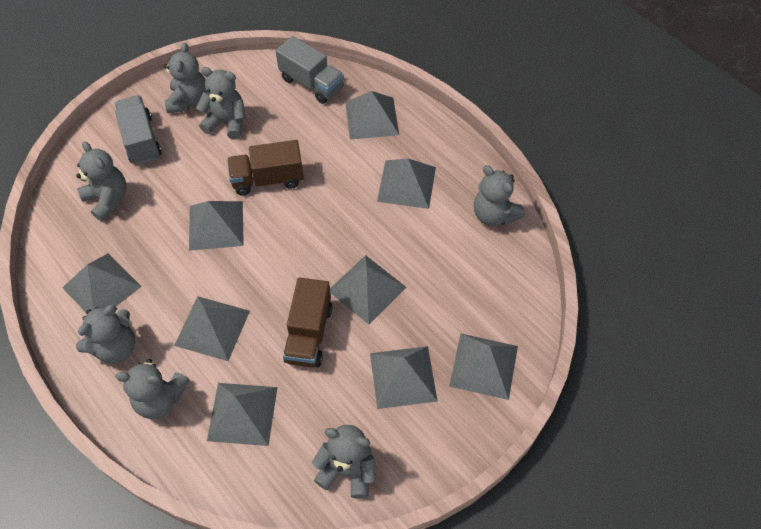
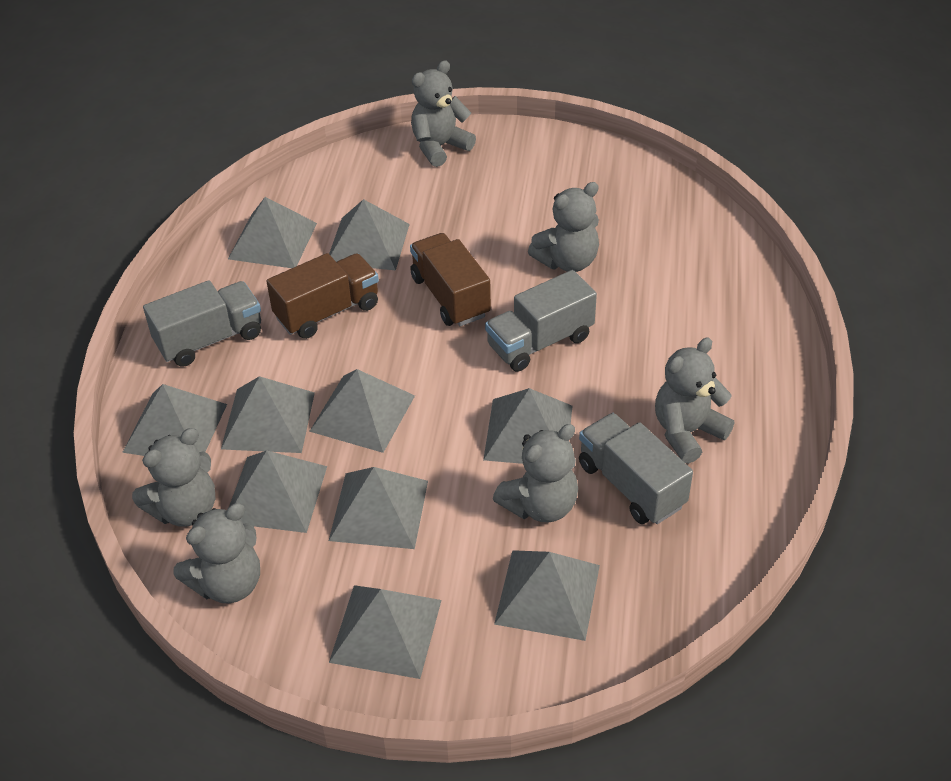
grey pyramid: [62,253,142,312] [174,296,250,361] [189,201,244,251] [207,383,278,446] [330,255,407,325] [345,91,399,140] [370,346,437,409] [377,158,436,209] [449,333,518,400] = 9 -> [122,384,227,456] [221,376,315,453] [228,197,317,268] [229,451,327,533] [309,369,415,453] [329,199,410,270] [329,467,428,549] [329,585,442,679] [483,388,572,464] [494,550,600,641] = 10
grey teddy bear: [76,141,127,221] [76,305,135,363] [115,359,190,419] [164,43,207,113] [196,67,245,140] [312,425,376,499] [474,165,525,226] = 7 -> [132,428,215,527] [173,503,260,603] [411,60,476,167] [493,424,578,523] [528,182,599,272] [655,337,734,464] = 6
grey truck: [115,95,162,165] [276,36,344,104] = 2 -> [143,280,261,367] [485,270,597,372] [579,413,693,524] = 3

